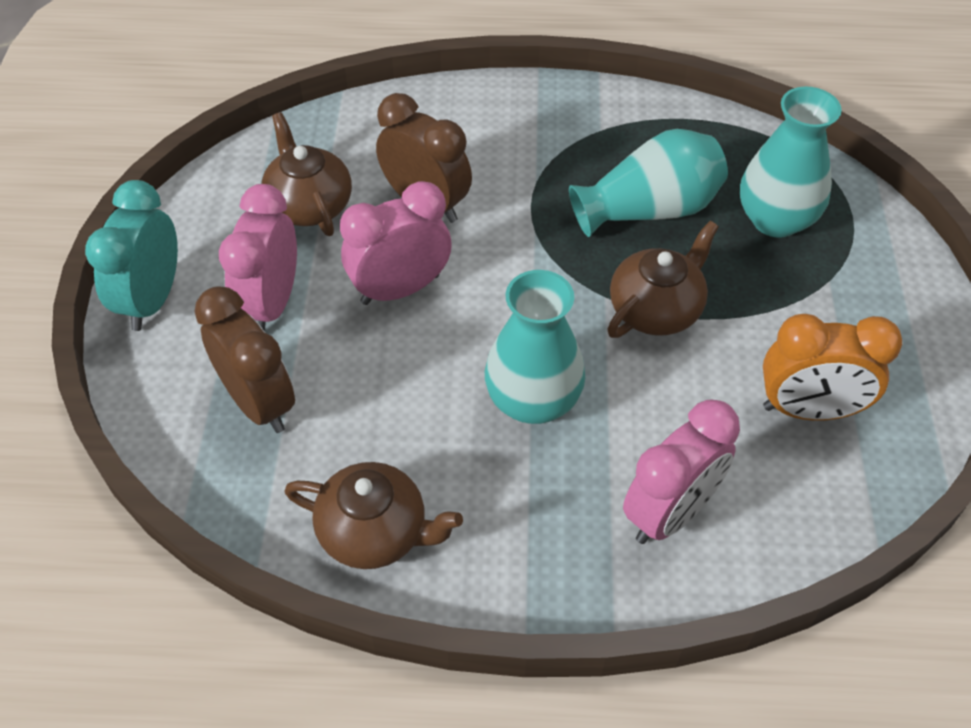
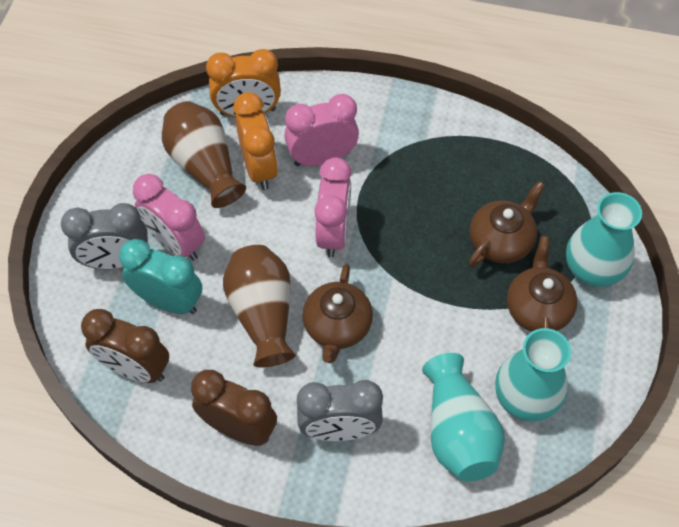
brown vase: none = 0 -> [162,101,246,208] [223,245,296,367] = 2
grey clock: none = 0 -> [61,203,148,270] [297,380,383,441] = 2
orange clock: [763,314,902,421] = 1 -> [206,49,281,117] [234,92,278,190] = 2

